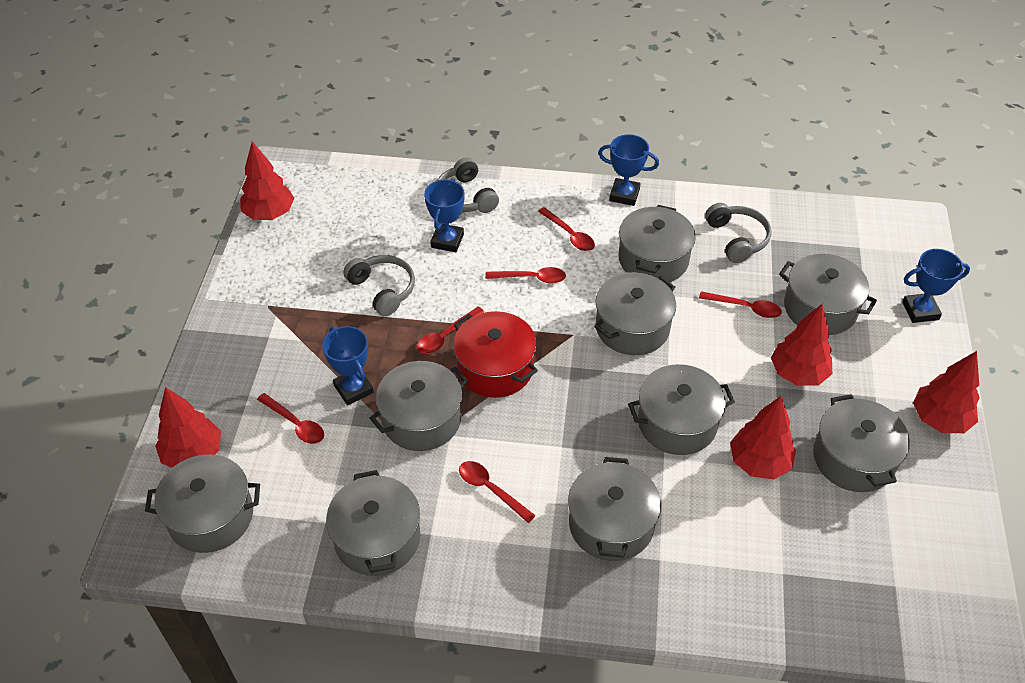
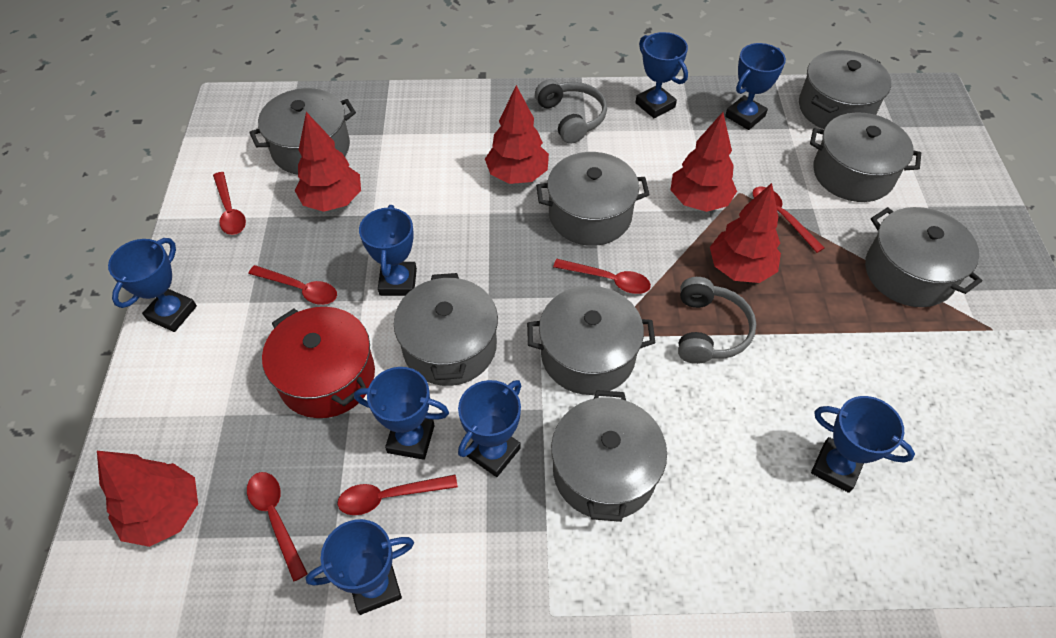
blue trophy: [322,326,374,405] [424,179,464,252] [598,134,659,206] [902,249,970,323] = 4 -> [108,238,197,332] [306,519,414,615] [354,367,449,460] [359,205,417,296] [458,380,521,477] [635,32,688,118] [725,43,786,130] [811,396,915,493] = 8
grey headphones: [343,255,415,316] [437,158,499,213] [705,203,772,263] = 3 -> [535,79,607,144] [678,277,756,364] = 2
grey pot: [145,454,260,553] [326,470,420,576] [370,361,468,451] [568,457,661,561] [594,272,676,355] [618,205,696,282] [628,364,735,455] [779,254,877,335] [813,394,910,492] = 9 -> [249,88,356,175] [394,273,498,386] [527,286,656,395] [536,152,650,246] [551,390,667,522] [799,50,891,129] [810,112,921,202] [865,207,982,307] = 8

